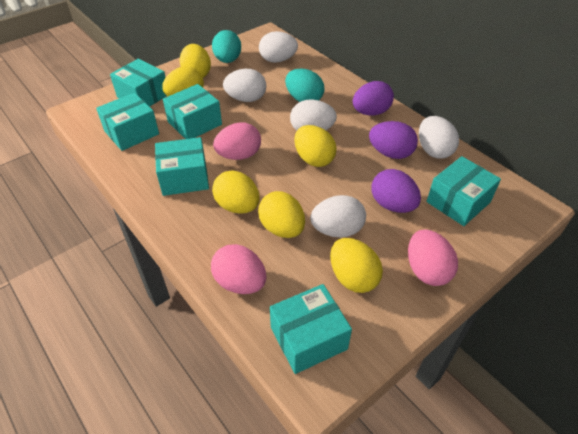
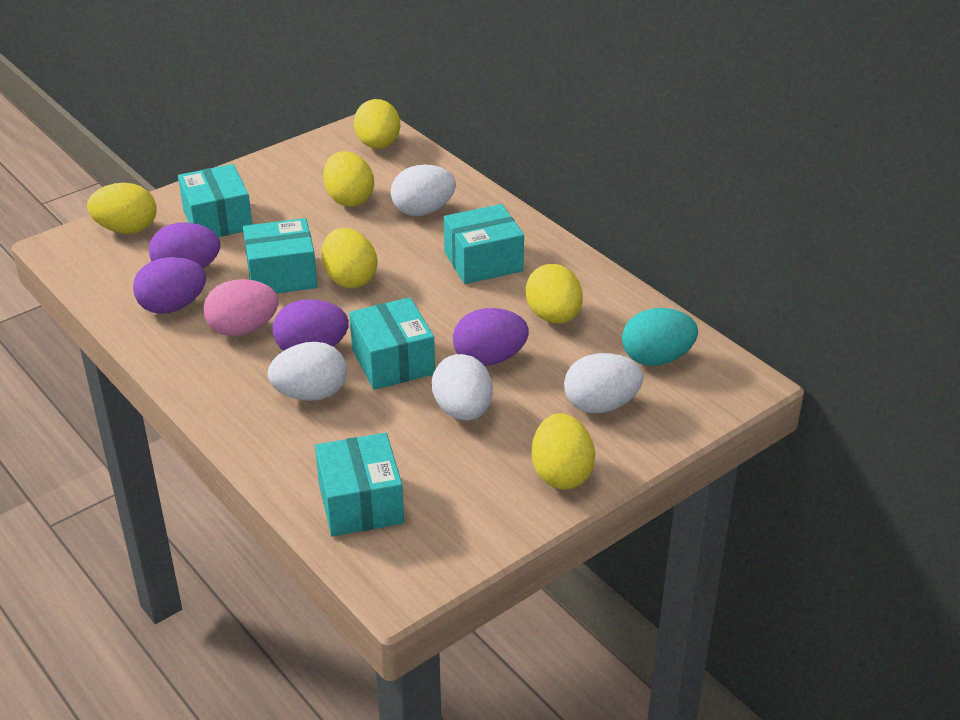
pink egg: [211,244,267,294] [213,122,261,160] [408,229,458,286] = 3 -> [204,279,278,336] = 1
purple egg: [353,81,394,116] [369,121,418,159] [372,169,421,213] = 3 -> [133,257,206,314] [149,223,220,268] [273,299,349,351] [453,308,529,366] = 4
turquoise box: [96,92,159,151] [110,59,167,107] [155,137,209,196] [163,84,222,139] [270,284,352,374] [427,156,501,226] = 6 -> [178,164,252,237] [243,218,317,294] [315,433,404,536] [349,297,435,390] [444,204,524,284] = 5
turquoise egg: [212,30,241,63] [285,69,325,102] = 2 -> [622,308,698,366] = 1
white egg: [223,69,266,102] [259,31,298,63] [290,99,337,131] [310,195,366,238] [419,116,459,159] = 5 -> [268,342,347,401] [391,164,456,216] [432,354,493,421] [564,353,643,413] = 4

